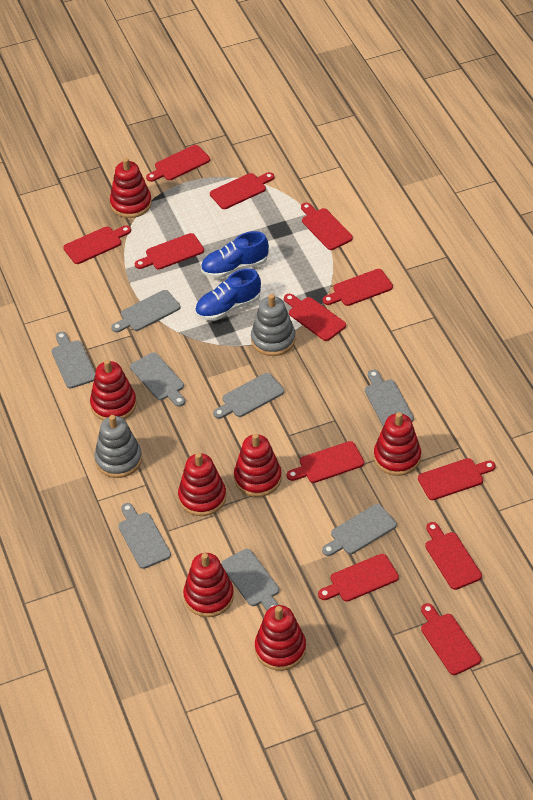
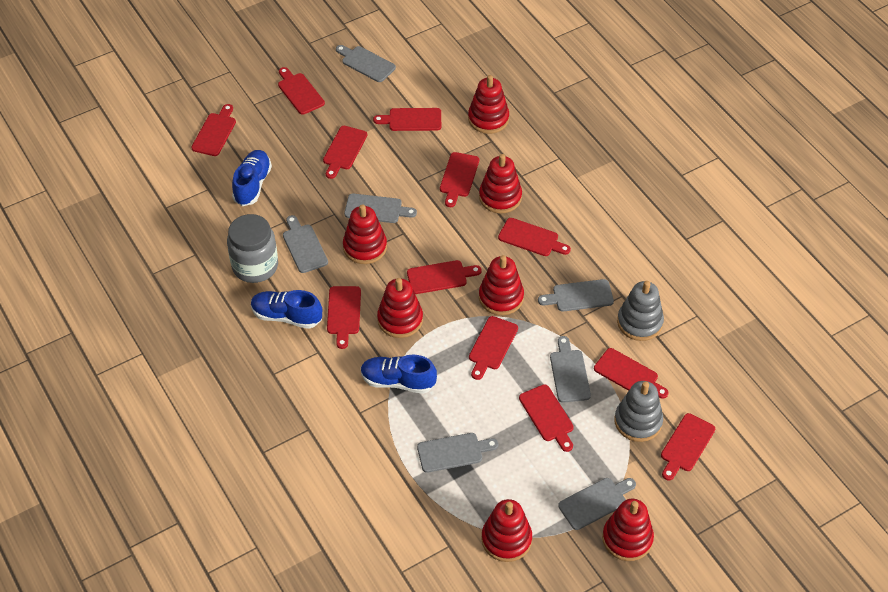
blue shoe: [195,268,261,321] [201,231,269,278] = 2 -> [232,150,272,206] [251,290,322,329] [361,354,437,394] = 3
grey cutting board: [51,332,95,388] [111,290,181,332] [118,503,171,569] [130,352,185,407] [213,373,284,419] [221,549,279,610] [322,504,397,556] [365,370,414,426] = 8 -> [283,215,328,273] [336,45,396,82] [344,193,417,223] [417,433,498,473] [538,279,614,312] [550,336,591,403] [558,478,636,530] = 7
grey jar: none = 0 -> [227,214,278,283] = 1

